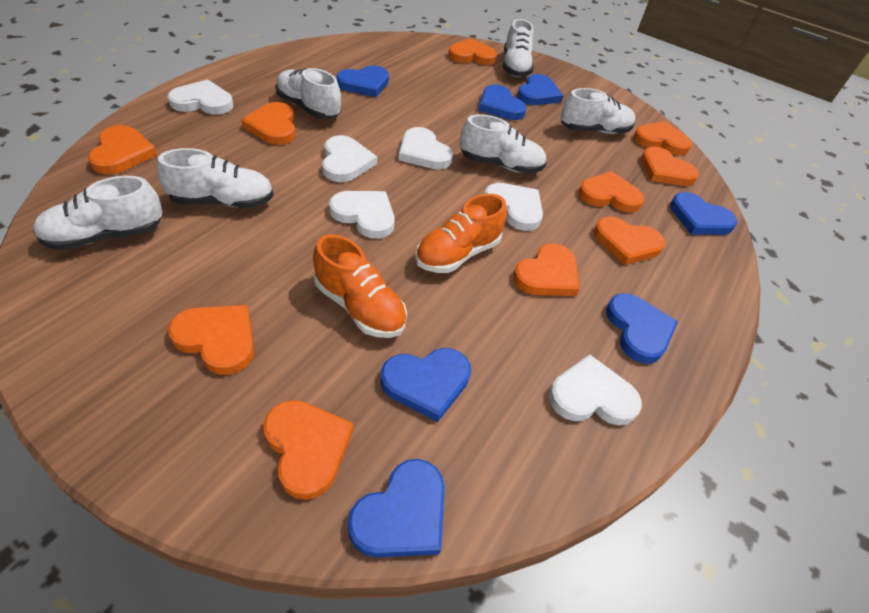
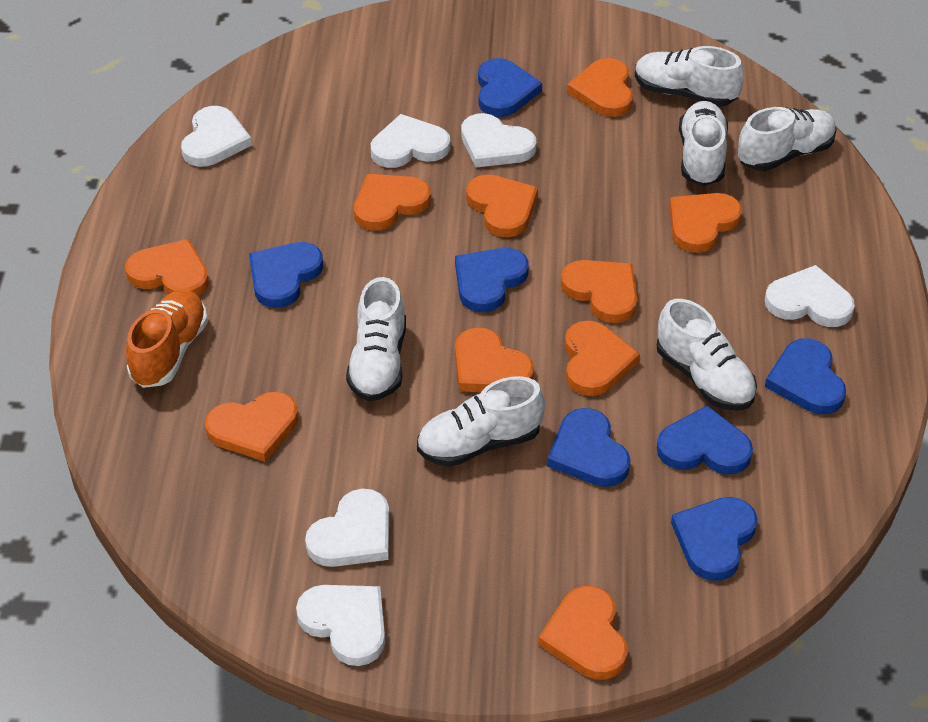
orange shoe: [313,234,407,338] [415,194,507,273] = 2 -> [126,290,208,388] = 1

